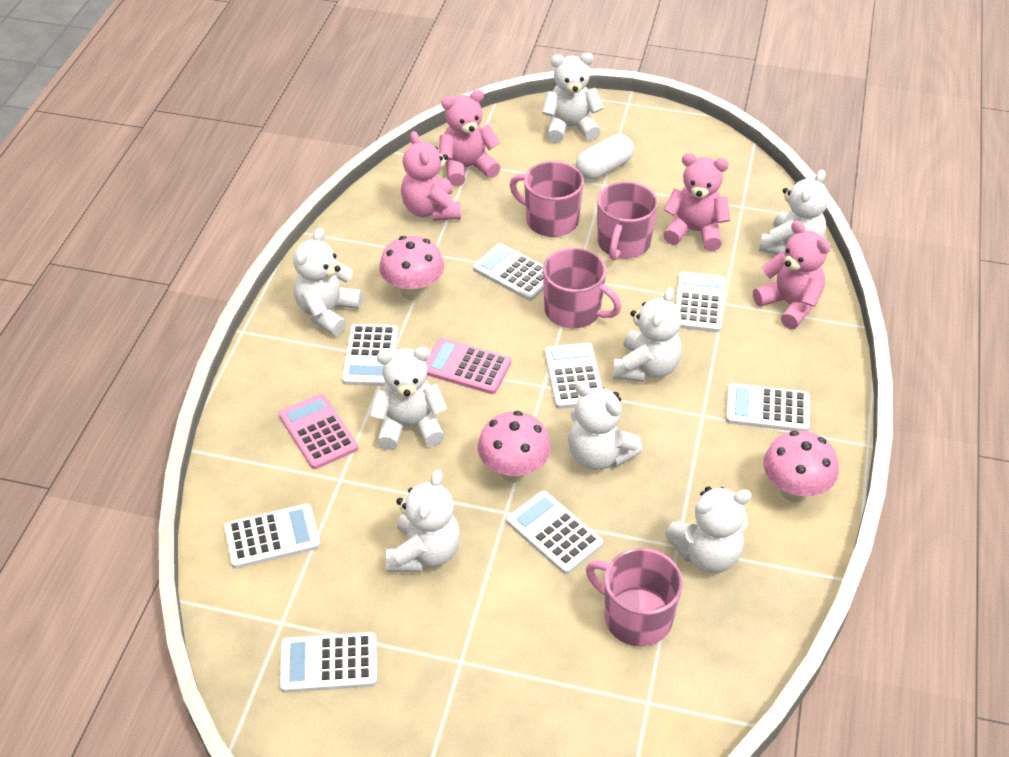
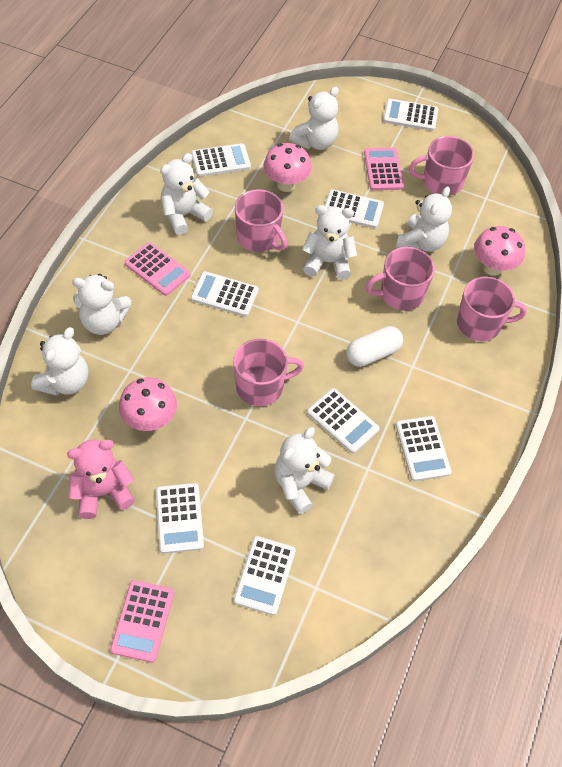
pink calculator: [279,394,358,469] [425,338,511,394] = 2 -> [110,580,174,663] [125,242,191,296] [364,148,404,190] = 3
pink mug: [510,161,584,237] [543,248,621,328] [586,548,683,647] [597,182,658,261] = 4 -> [233,339,304,406] [235,189,287,252] [366,247,435,311] [409,136,474,196] [457,277,527,341] = 5
pink teddy bear: [401,131,461,221] [439,90,501,186] [663,153,730,251] [753,220,831,329] = 4 -> [67,439,135,519] = 1
white teddy bear: [293,228,362,336] [370,347,447,450] [386,470,460,572] [542,53,604,143] [568,382,643,470] [613,287,682,382] [665,486,752,573] [759,169,829,255] = 8 -> [31,327,89,396] [72,274,131,335] [160,153,213,235] [274,427,335,514] [289,87,339,150] [302,205,357,280] [396,186,452,252] = 7

